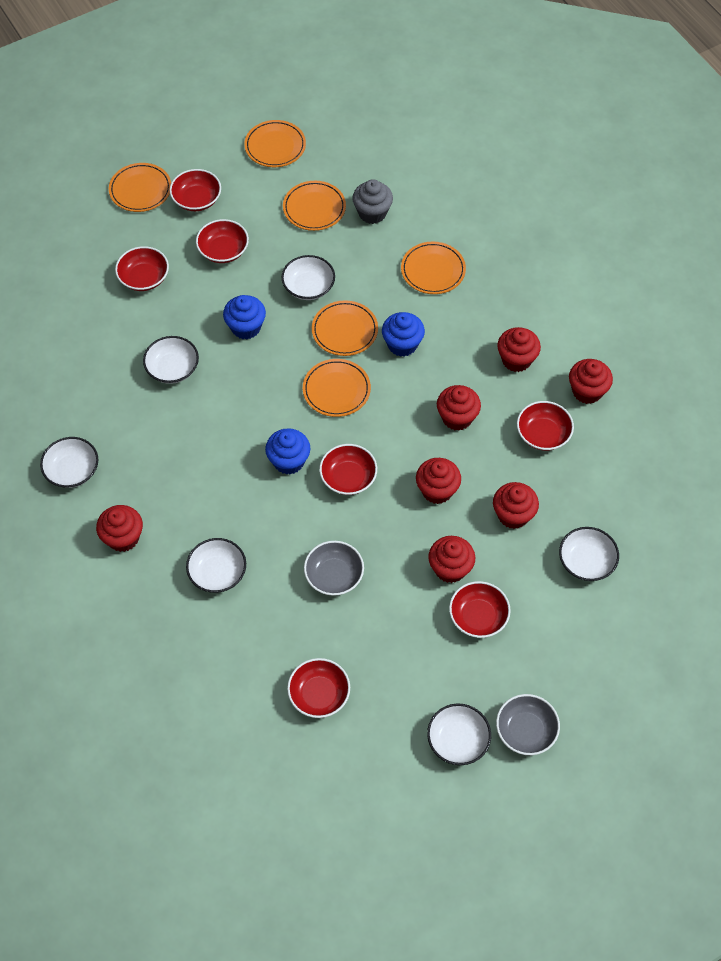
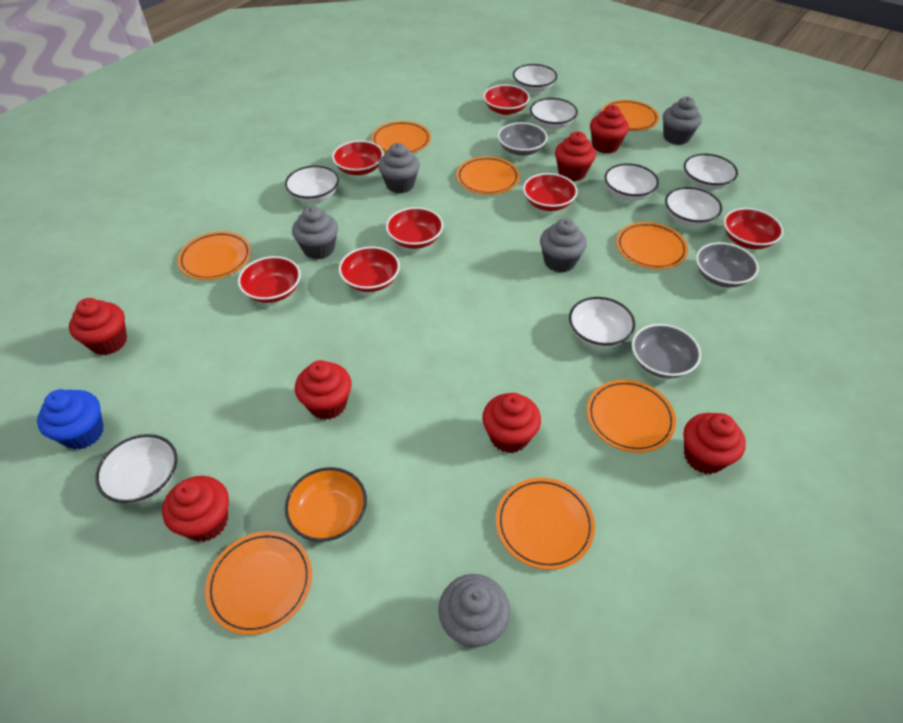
blue cupcake: [223,295,266,340] [265,428,310,475] [382,312,425,357] = 3 -> [37,389,104,450] = 1
grey bowl: [304,541,364,596] [496,694,560,755] = 2 -> [498,122,547,156] [632,324,701,378] [696,242,759,288] = 3
grey cupcake: [352,179,393,224] = 1 -> [292,206,338,260] [378,143,420,194] [438,574,510,647] [540,218,587,273] [663,97,702,145] = 5
orange bowl: none = 0 -> [285,467,367,542] = 1
orange plate: [109,163,171,212] [244,120,306,167] [283,181,346,231] [303,359,371,417] [312,301,378,356] [401,242,466,294] = 6 -> [178,231,251,280] [205,531,312,635] [371,121,431,153] [456,156,520,195] [496,478,595,570] [587,380,676,453] [601,100,659,131] [616,222,688,269] = 8
white bowl: [40,437,99,488] [143,336,199,384] [186,538,246,593] [281,255,335,300] [427,704,491,765] [559,527,619,581] = 6 -> [95,434,177,503] [285,165,339,203] [513,64,557,93] [530,98,578,129] [569,297,635,348] [605,163,659,201] [665,187,722,226] [684,154,738,190] = 8

